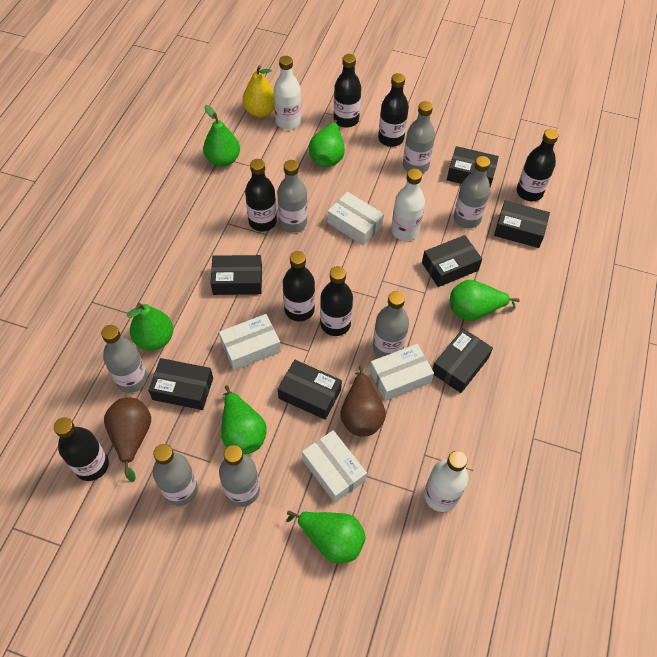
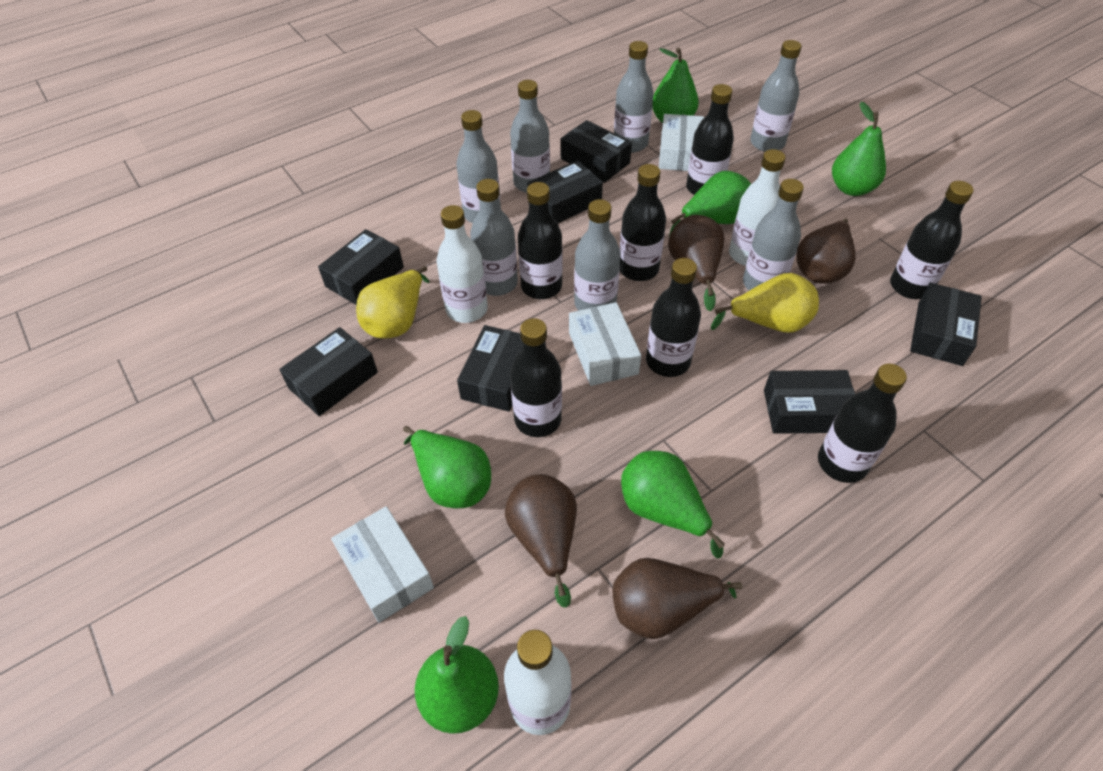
brown pear: [104,397,151,482] [340,366,386,436] = 2 -> [505,474,577,608] [613,558,743,639] [668,215,724,311] [796,219,855,284] = 4
white box: [219,314,281,370] [302,430,367,503] [328,192,384,246] [370,344,434,401] = 4 -> [331,506,434,623] [569,302,641,386] [659,114,704,171] = 3
yellow pear: [243,65,274,117] = 1 -> [356,266,429,339] [711,273,819,333] = 2

